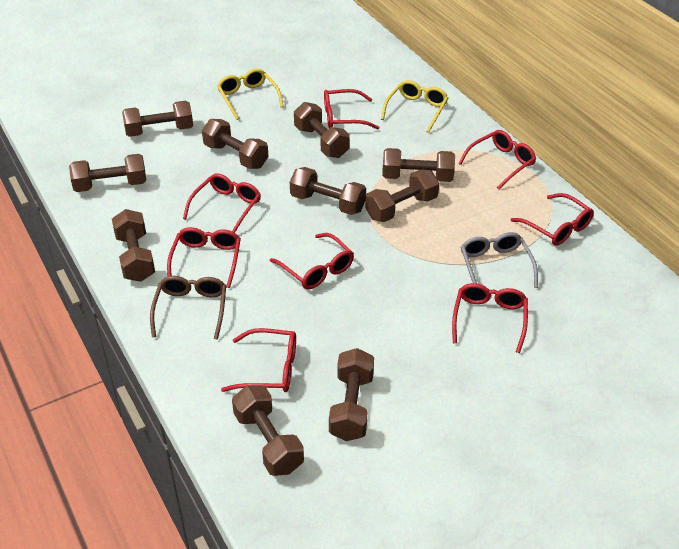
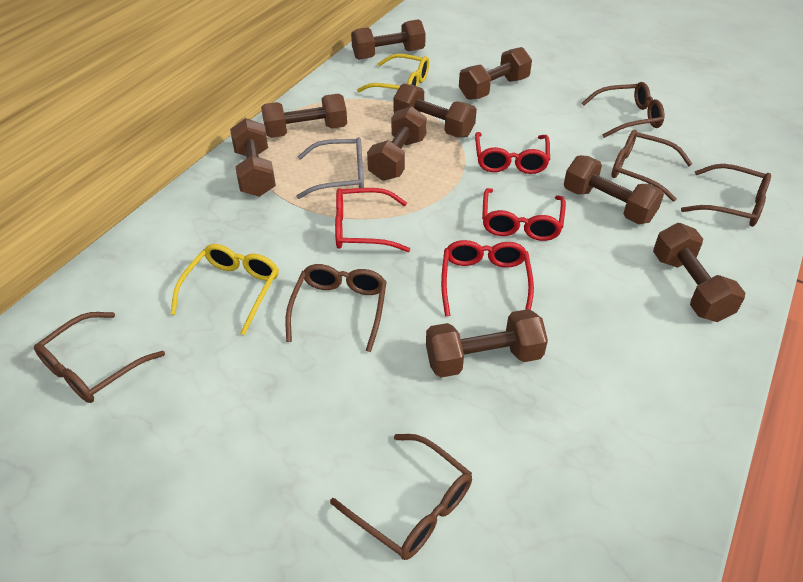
brown dumbbell: [69,154,146,192] [112,209,155,282] [122,101,193,137] [202,119,269,169] [232,385,304,476] [290,167,366,215] [294,102,349,158] [329,348,374,441] [365,169,439,222] [382,148,455,182] = 10 -> [230,118,276,197] [261,94,347,138] [351,19,426,60] [367,106,427,181] [393,84,477,138] [426,309,548,378] [459,47,532,100] [564,155,664,224] [653,223,745,322] = 9
brown glasses: [150,276,226,340] = 1 -> [34,312,165,403] [286,264,387,352] [330,434,472,560] [582,82,665,138] [611,130,692,202] [681,164,771,227] = 6
red glasses: [167,227,241,288] [183,173,261,233] [221,328,296,392] [270,233,354,289] [324,89,380,130] [452,283,528,353] [458,130,536,189] [510,193,594,246] = 8 -> [335,188,410,252] [441,240,534,316] [475,132,550,174] [482,188,566,241] = 4

